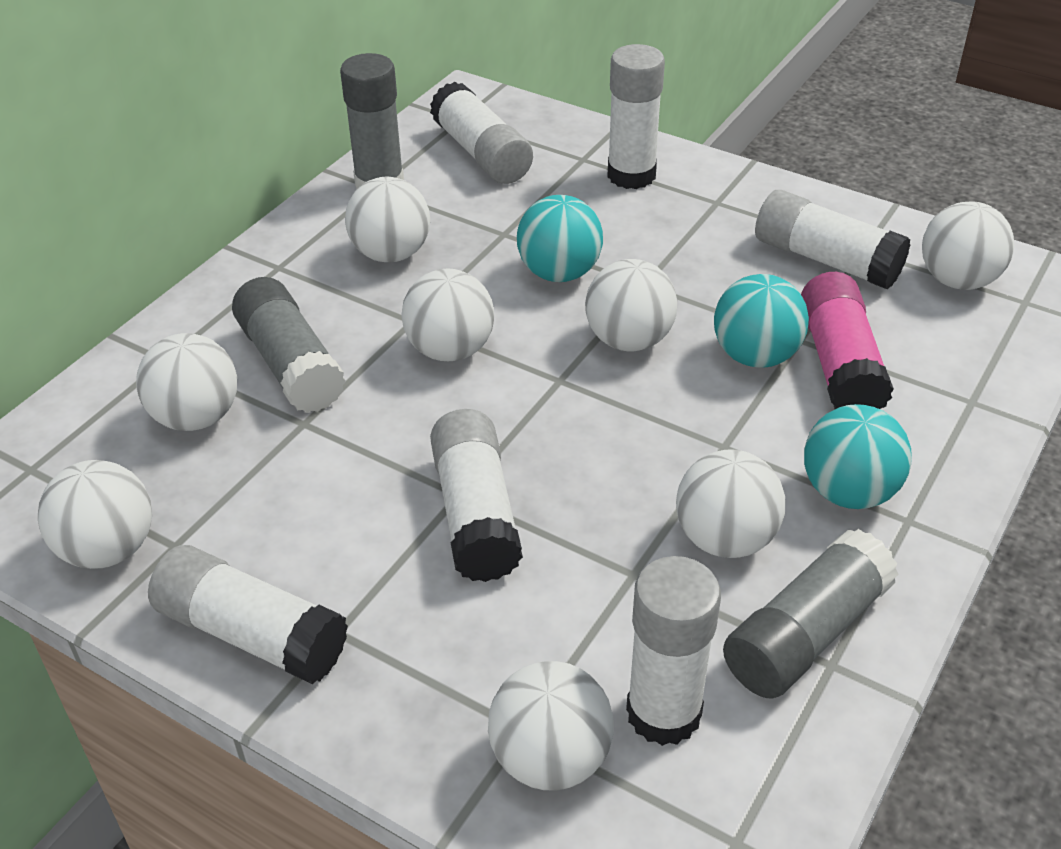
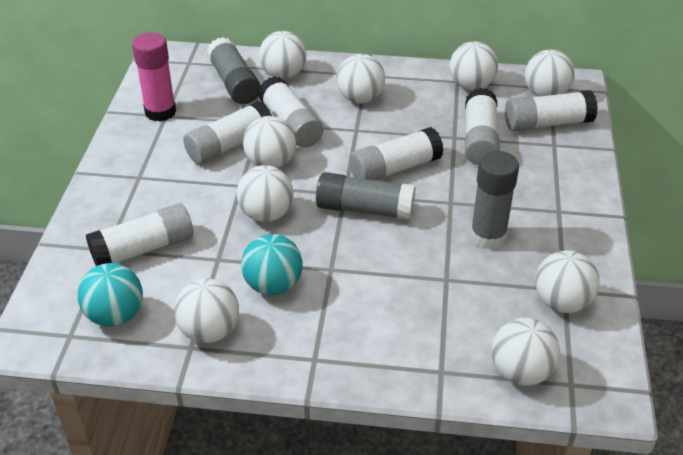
turquoise ball: [517,195,603,282] [714,274,809,368] [804,404,912,509] = 3 -> [78,263,143,327] [241,234,303,295] = 2
white ball: [38,460,152,569] [136,333,237,431] [345,177,430,262] [401,269,494,361] [488,661,614,790] [585,259,677,351] [676,449,785,558] [922,202,1014,290] = 8 -> [174,278,239,343] [237,165,294,222] [243,116,296,168] [259,31,306,79] [336,54,385,104] [449,41,498,90] [491,318,560,386] [525,50,574,97] [535,250,600,313] = 9

